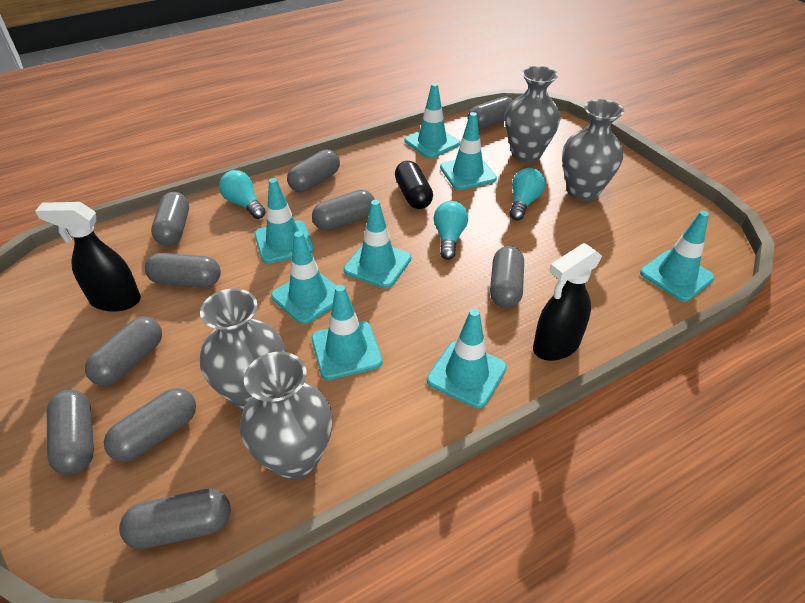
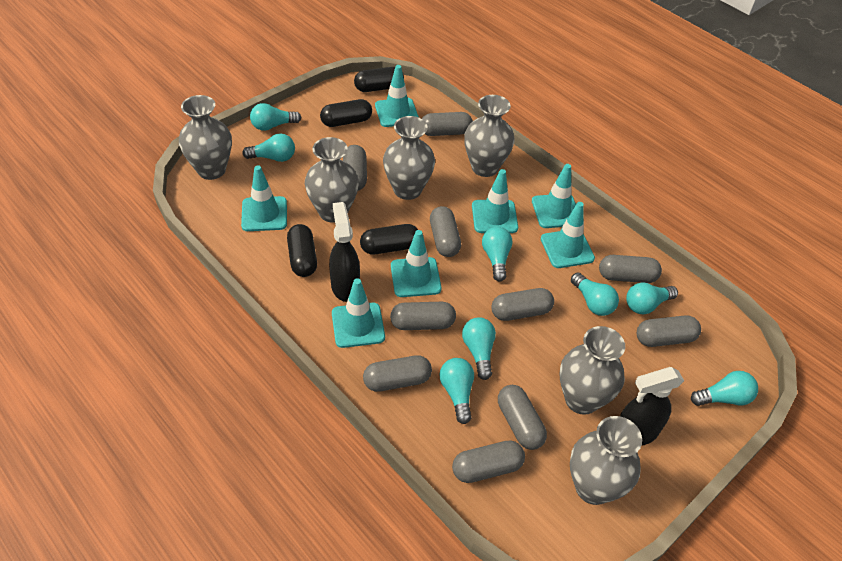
black capsule: [395,161,433,209] = 1 -> [287,224,317,277] [320,99,372,127] [354,67,404,92] [360,224,418,254] = 4
grey vase: [200,288,285,411] [240,352,332,480] [505,66,561,163] [562,99,624,201] = 4 -> [179,95,232,180] [305,137,359,223] [383,116,435,200] [464,95,515,177] [560,326,625,415] [570,416,642,505] = 6
turquoise light bulb: [219,170,266,219] [434,201,468,260] [510,168,545,220] = 3 -> [242,133,295,162] [250,103,301,131] [439,358,474,424] [462,317,496,380] [482,227,513,282] [571,272,619,316] [626,282,678,314] [691,371,758,406] = 8
turquoise traffic cone: [254,178,314,263] [271,231,337,324] [311,285,383,380] [343,200,411,288] [405,83,460,158] [427,309,507,408] [440,112,497,190] [640,211,715,302] = 8 -> [241,165,287,231] [332,278,385,348] [375,65,419,127] [391,230,441,297] [472,169,518,233] [532,164,576,228] [541,202,595,268] = 7

